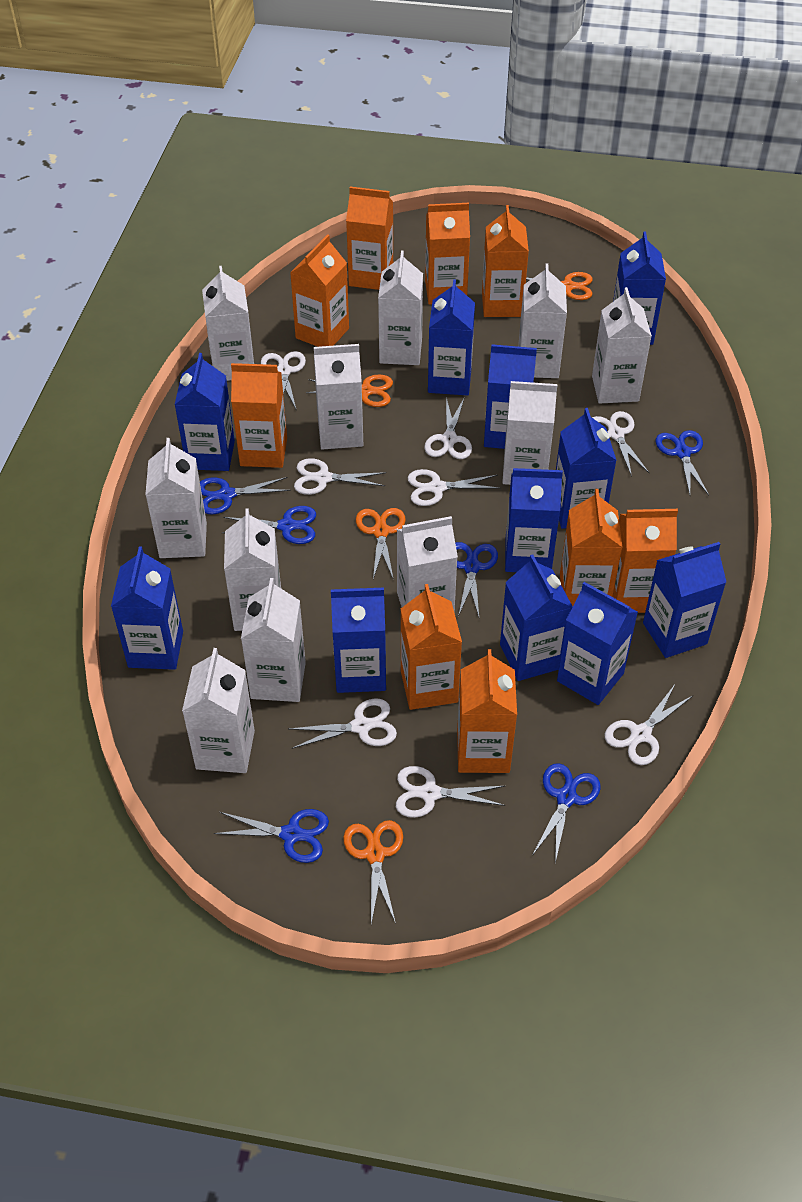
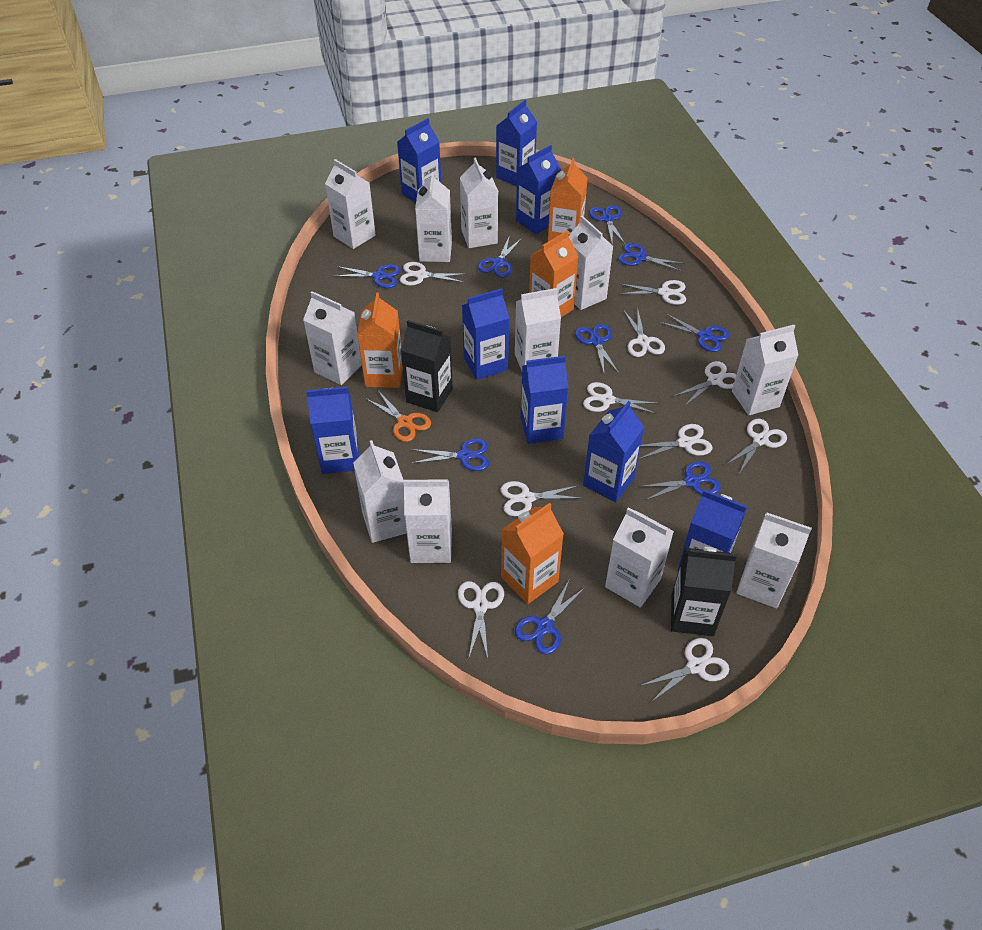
black carton: none = 0 -> [401,320,453,412] [671,547,737,636] = 2
blue carton: [111,546,183,670] [174,353,235,471] [331,588,386,693] [428,279,475,396] [484,344,537,449] [500,554,573,681] [505,468,563,572] [556,408,617,529] [557,582,638,705] [613,231,666,345] [643,542,726,658] = 11 -> [306,387,359,474] [397,118,441,203] [462,289,509,380] [496,100,537,186] [516,145,561,234] [520,356,568,444] [583,401,644,502] [678,489,747,571] = 8
blue scissors: [200,477,291,515] [214,809,329,863] [222,506,316,544] [455,542,498,617] [533,763,601,863] [655,430,709,495] = 6 -> [335,264,401,288] [411,438,489,471] [478,235,522,278] [515,580,584,655] [575,324,619,373] [589,205,625,244] [618,243,685,271] [638,461,721,500] [659,313,730,352] = 9
orange carton: [231,363,287,468] [290,234,349,347] [346,187,393,290] [401,584,462,710] [425,203,470,305] [457,649,517,773] [482,205,529,317] [560,489,622,606] [613,509,678,613] = 9 -> [357,293,403,388] [501,503,564,604] [529,230,579,317] [548,158,588,242] = 4
orange scissors: [306,374,393,407] [343,820,403,924] [356,508,406,580] [526,272,593,300] = 4 -> [365,391,431,442] = 1
white scissors: [261,351,306,409] [289,698,397,749] [294,458,386,495] [396,766,506,818] [408,469,501,506] [424,397,472,459] [592,411,649,477] [605,685,694,765] = 8 -> [400,262,466,286] [458,581,504,659] [500,481,583,516] [583,382,659,414] [620,280,686,305] [624,307,665,357] [639,424,712,459] [640,638,729,703] [674,361,736,406] [725,419,787,474] = 10

